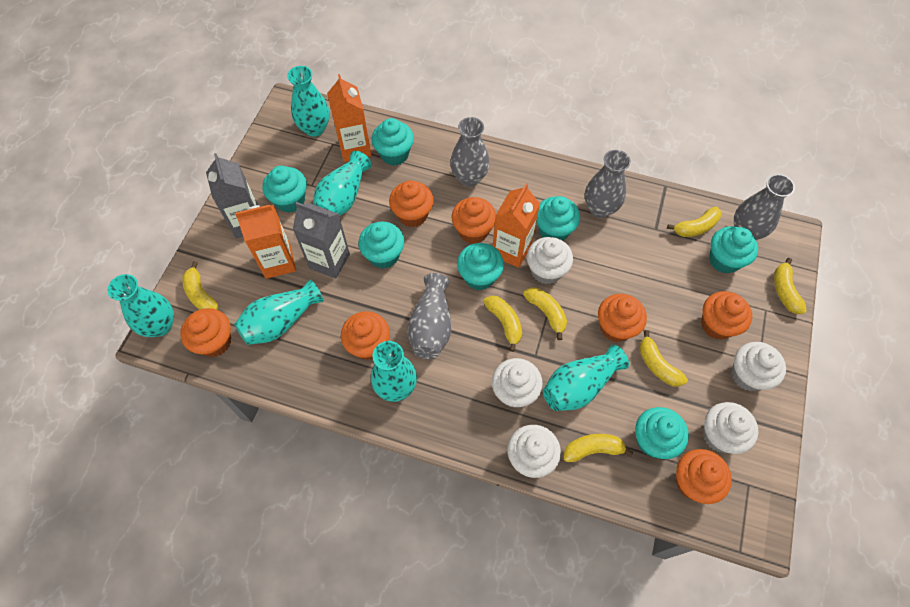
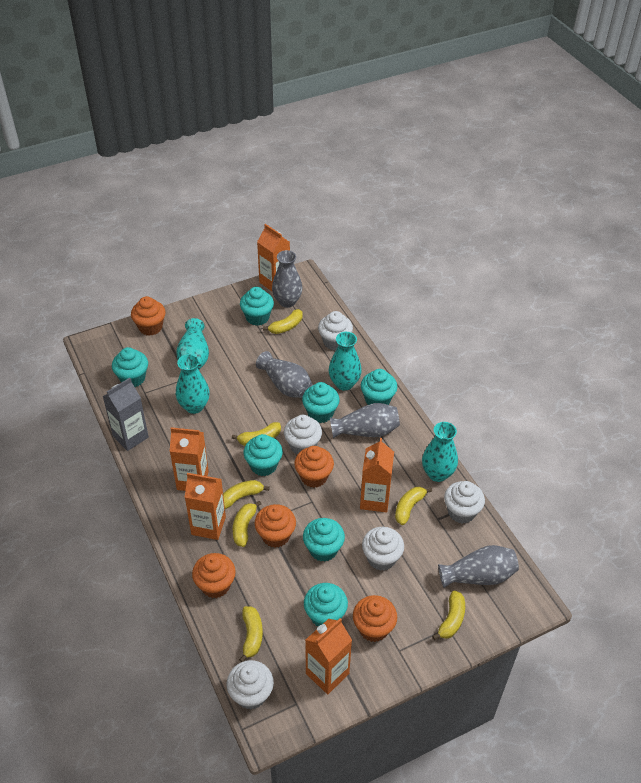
grey carton: [206,153,258,239] [293,202,350,278] = 2 -> [103,378,149,451] = 1
orange carton: [235,205,296,279] [327,74,371,162] [493,183,540,268] = 3 -> [170,427,209,491] [185,473,226,540] [257,224,290,292] [306,618,352,694] [360,438,394,513] = 5
orange cupcake: [180,308,231,357] [341,311,390,360] [389,180,434,227] [452,197,496,244] [598,294,647,342] [676,449,732,504] [701,291,752,340] = 7 -> [131,296,166,336] [192,553,236,598] [255,504,296,548] [294,446,334,488] [353,595,397,642] = 5
turquoise vase: [107,274,174,337] [234,279,323,345] [287,66,330,137] [313,151,371,216] [371,341,417,402] [543,345,629,411] = 6 -> [176,318,209,370] [176,354,210,414] [329,332,362,391] [422,422,458,482] = 4

